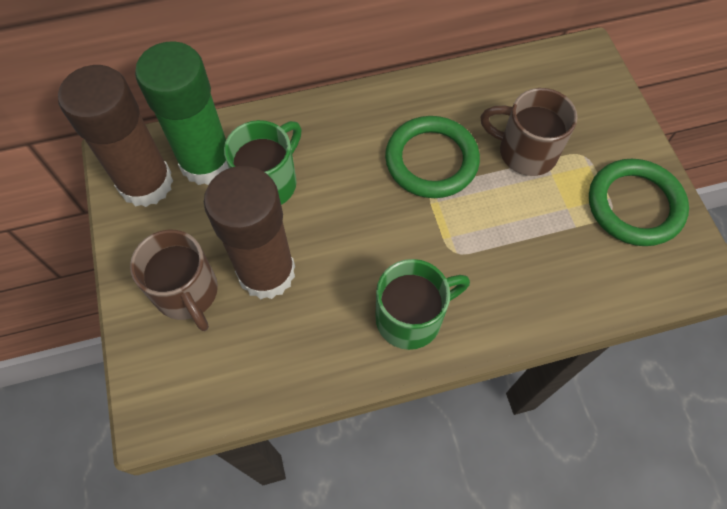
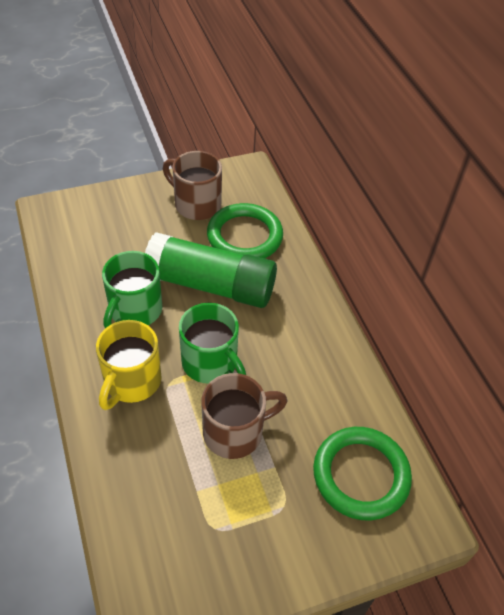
brown glue stick: [58,65,173,207] [204,166,295,300] = 2 -> none = 0
yellow mug: none = 0 -> [96,320,162,410] = 1

